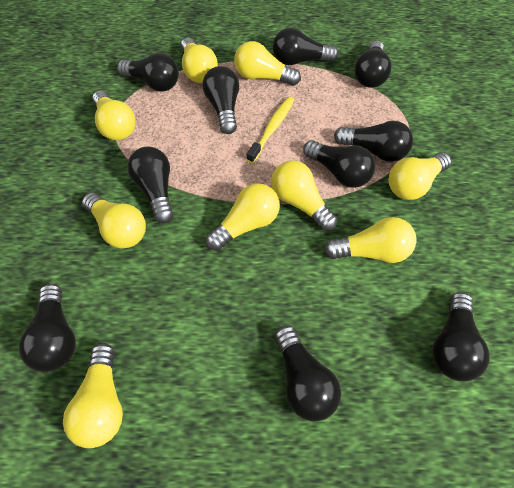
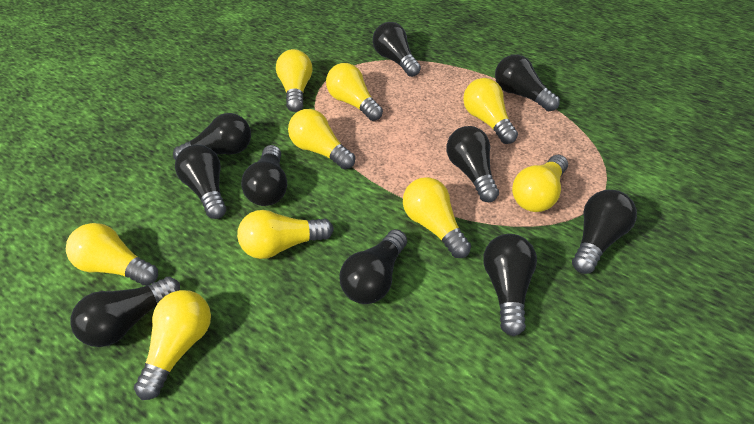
yellow toothbrush: [246,97,294,163] = 1 -> none = 0

